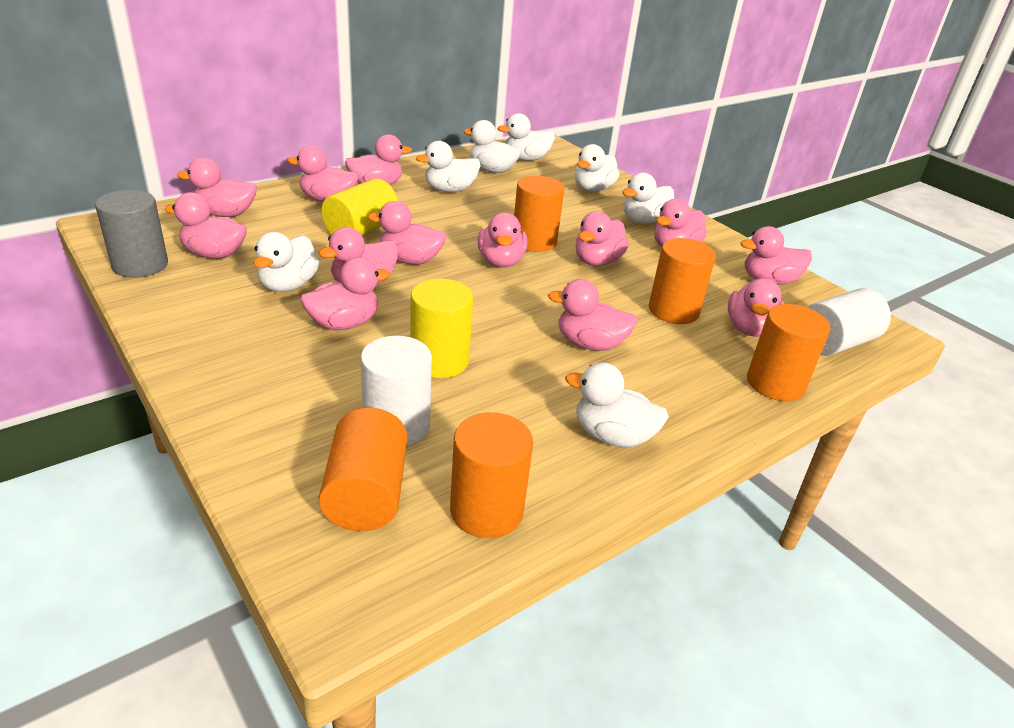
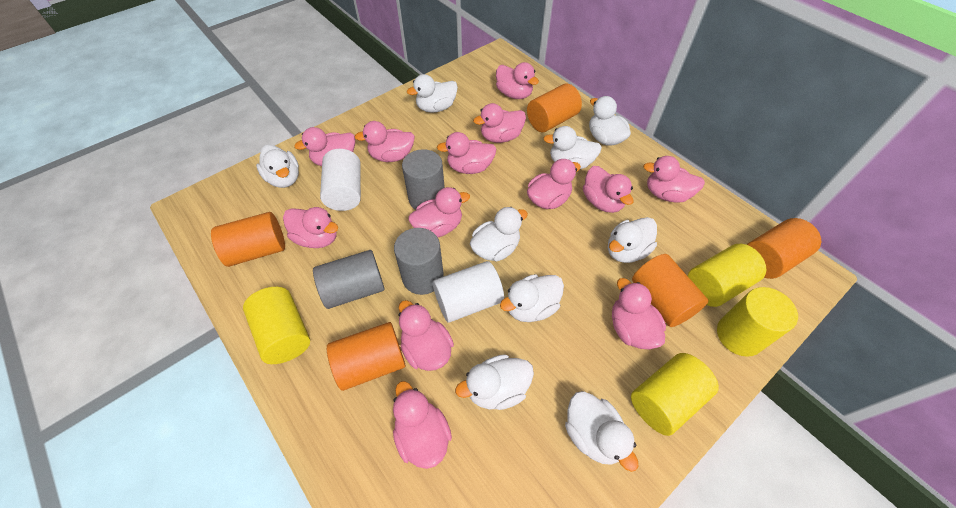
grey cylinder: [95,190,168,278] = 1 -> [313,250,385,309] [394,228,444,295] [402,149,445,210] = 3
white duck: [253,232,319,292] [416,141,480,192] [463,120,521,173] [498,113,555,161] [565,362,669,448] [575,144,620,192] [622,173,674,224] = 7 -> [256,144,299,188] [407,74,458,113] [455,354,534,410] [470,207,528,261] [500,274,564,322] [543,126,602,169] [565,391,638,472] [589,96,631,146] [608,217,657,263] = 9
yellow cylinder: [322,178,398,236] [410,279,473,378] = 2 -> [243,287,310,364] [631,353,719,436] [688,244,766,307] [717,287,798,357] = 4

